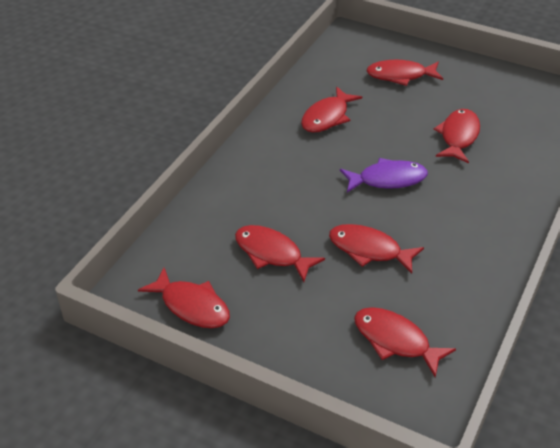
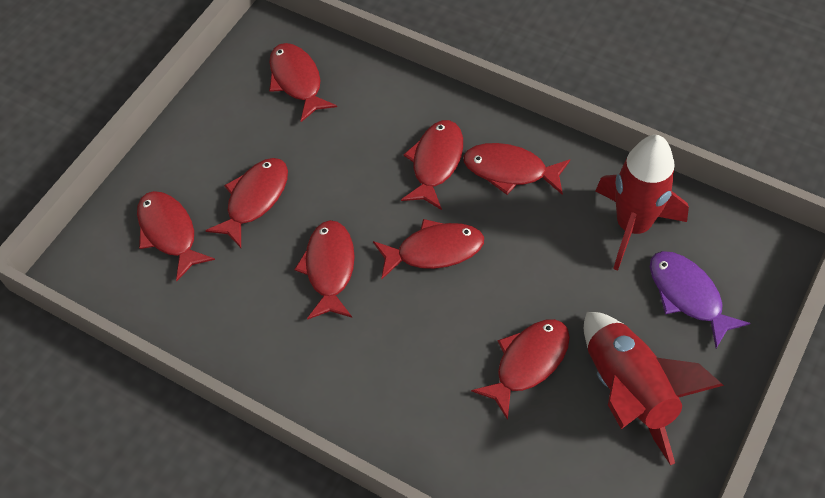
red fish: [138,268,230,328] [235,225,325,282] [301,87,362,133] [329,224,424,274] [354,307,456,377] [366,60,443,86] [433,109,480,163] = 7 -> [137,191,215,281] [205,158,288,248] [269,43,337,122] [294,220,355,320] [373,219,484,279] [401,120,463,210] [463,143,570,195] [471,319,570,420] = 8
red rocket: none = 0 -> [584,312,724,465] [595,135,689,271] = 2

